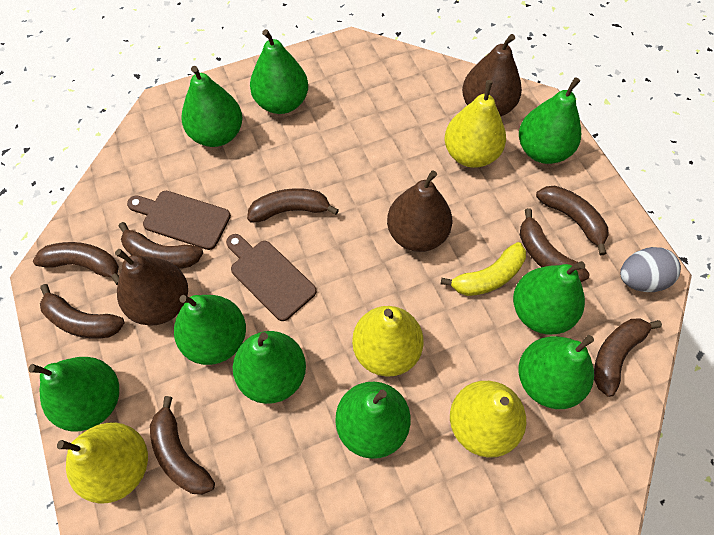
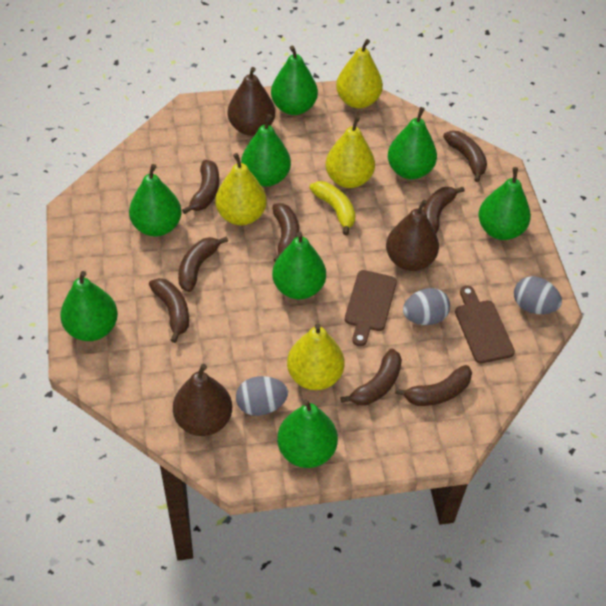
green pear: [28,357,119,432] [174,295,246,365] [181,66,242,147] [233,331,306,404] [250,29,308,114] [335,382,411,459] [513,261,585,335] [519,77,581,164] [519,335,594,409] = 9 -> [60,271,118,341] [129,164,181,236] [241,114,291,187] [271,46,318,115] [272,232,326,300] [277,399,338,468] [388,107,437,179] [478,167,531,240] = 8
grey egg: [620,247,681,292] = 1 -> [236,376,288,416] [403,288,450,325] [514,276,562,314] = 3

